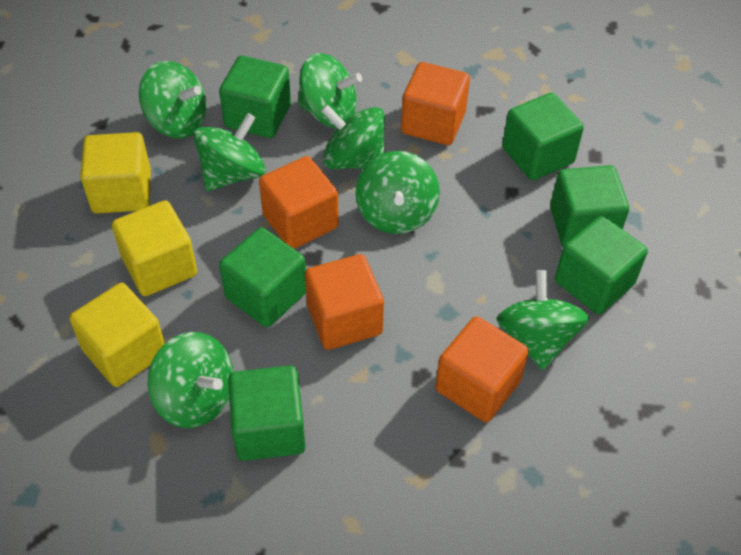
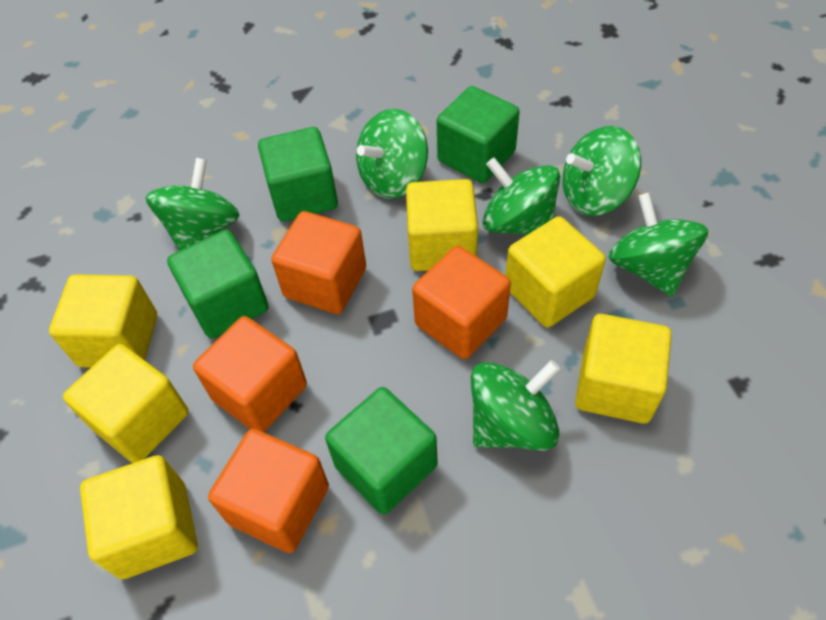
green cube: [219,56,291,138] [219,227,306,327] [228,365,306,461] [502,93,584,180] [550,165,629,247] [555,216,648,314] = 6 -> [167,230,269,339] [258,127,338,222] [325,387,438,515] [437,86,519,183] = 4
green spinning top: [139,61,207,138] [148,332,234,428] [193,113,266,191] [297,53,362,128] [321,105,385,169] [356,151,440,234] [496,270,589,370] = 7 -> [145,158,240,251] [356,109,428,198] [471,360,560,451] [483,157,560,235] [562,126,641,216] [608,193,708,297] = 6
yellow cube: [69,283,165,387] [80,132,151,214] [112,200,197,296] = 3 -> [49,274,157,368] [63,344,189,463] [80,455,198,579] [406,179,478,271] [505,216,606,328] [575,314,672,424] = 6

